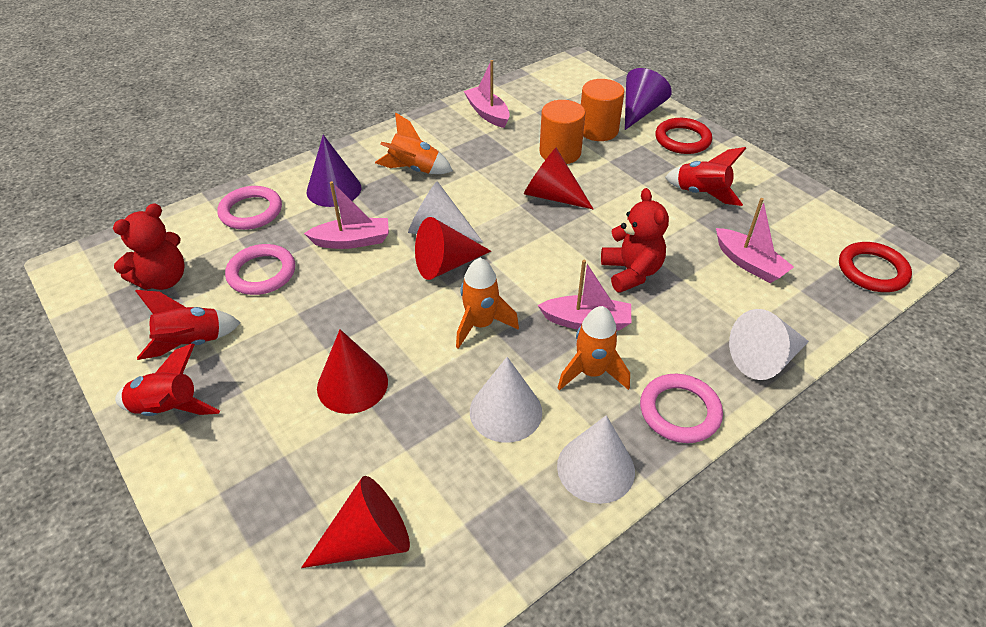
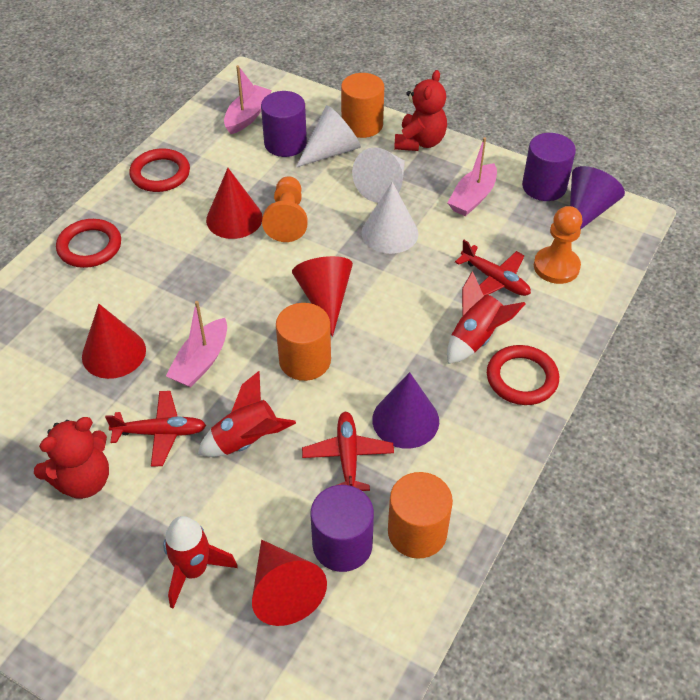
orange cylinder: [539,100,585,164] [581,79,624,141] = 2 -> [276,303,331,381] [341,73,384,138] [388,472,453,559] = 3
orange pawn: none = 0 -> [262,176,308,242] [534,206,582,284] = 2
orange rocket: [375,112,453,174] [456,258,519,349] [558,306,630,391] = 3 -> none = 0
pink boat: [304,181,389,249] [464,60,510,128] [538,260,631,330] [716,198,794,283] = 4 -> [166,301,227,388] [224,65,272,134] [448,137,497,216] = 3
pink ring: [218,186,282,230] [225,244,295,295] [640,374,723,443] = 3 -> none = 0
purple cylinder: none = 0 -> [261,91,307,157] [310,485,374,572] [522,133,576,201] = 3
red plane: none = 0 -> [105,391,206,467] [302,412,394,491] [455,240,531,296] = 3
red ring: [655,118,712,154] [839,242,912,292] = 2 -> [56,219,121,268] [129,148,190,192] [487,345,559,405] = 3
white cone: [408,181,483,242] [470,357,542,443] [557,415,635,504] [729,309,809,380] = 4 -> [296,105,361,167] [352,147,405,203] [361,182,419,254] = 3

